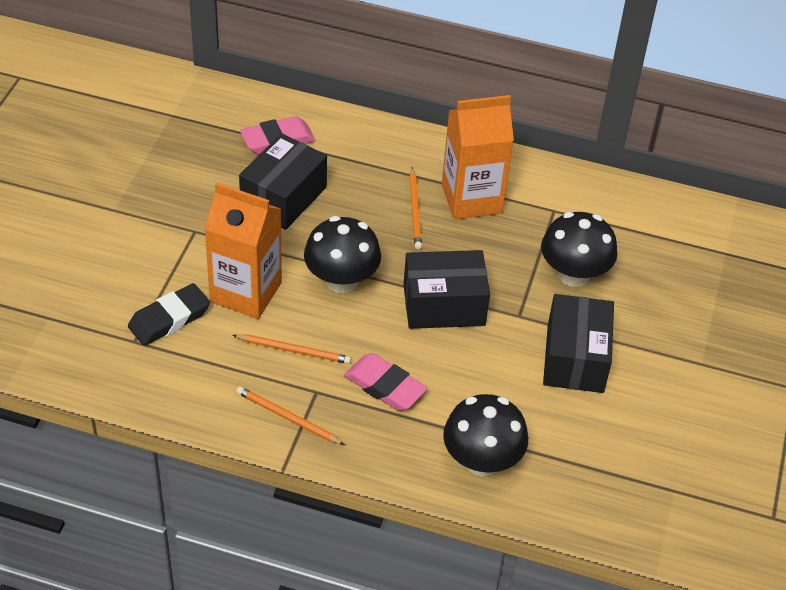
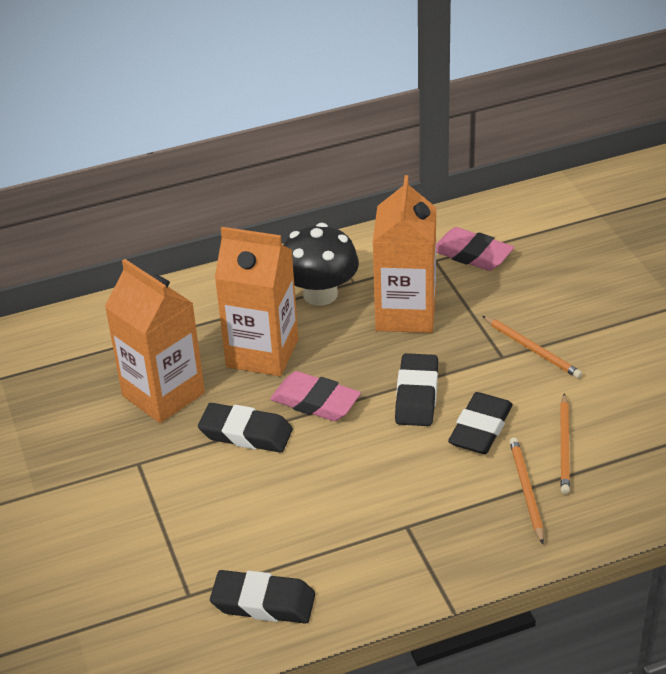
black box: [239,133,327,230] [403,250,490,329] [543,294,614,393] = 3 -> none = 0
black eraser: [128,283,210,346] = 1 -> [198,403,293,453] [210,570,315,624] [395,353,438,426] [448,392,512,454] = 4
black mushroom: [304,216,381,293] [443,394,528,476] [541,212,617,287] = 3 -> [283,223,359,306] = 1
orange carton: [204,182,282,319] [442,95,514,220] = 2 -> [105,259,205,423] [215,227,298,376] [373,175,436,333] = 3

